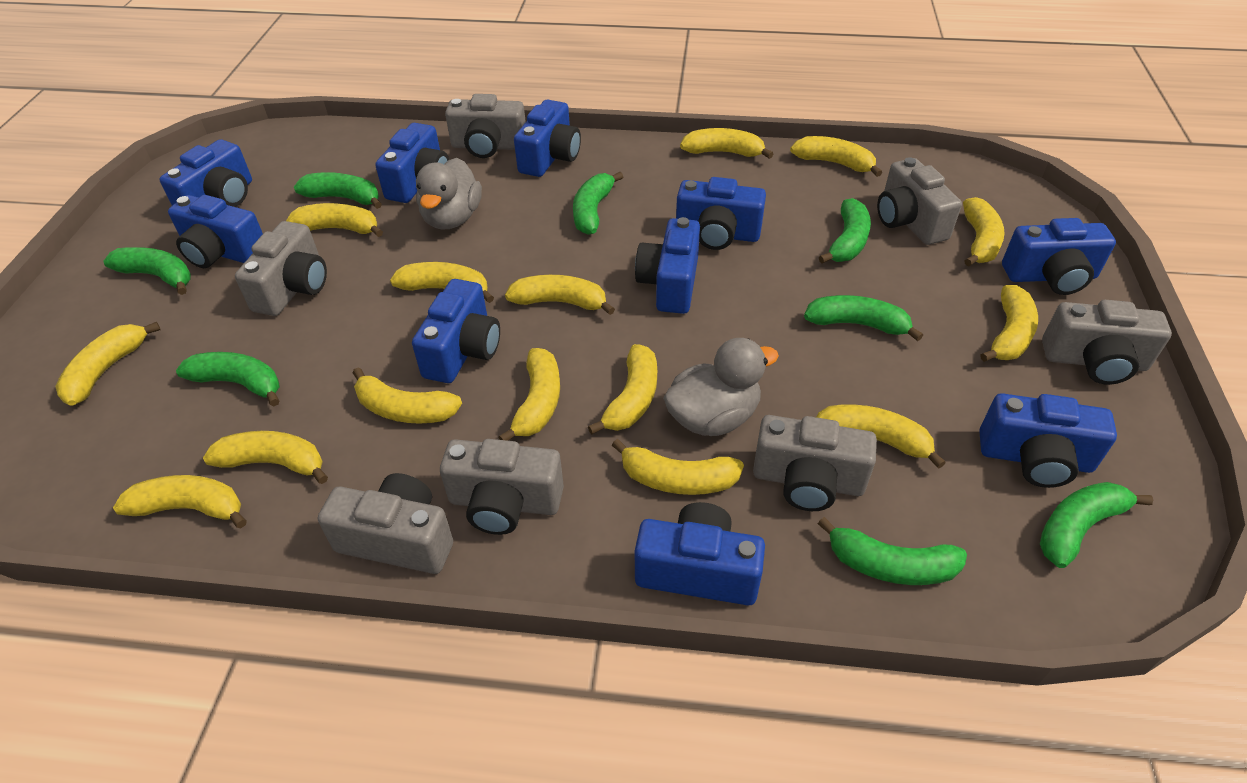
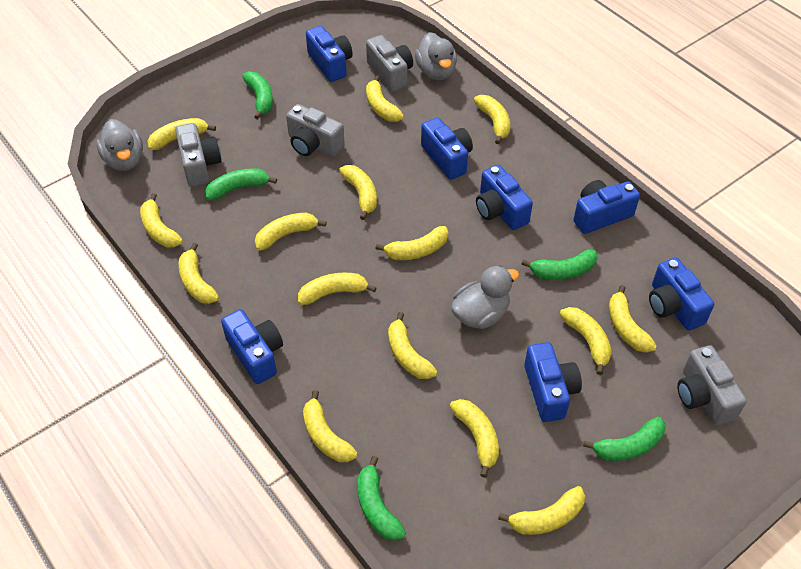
blue camera: [160,139,252,207] [168,195,263,268] [375,123,449,203] [412,279,500,383] [514,99,581,177] [635,217,700,314] [635,502,765,605] [676,177,766,250] [979,393,1117,488] [1002,218,1116,295] = 10 -> [221,309,283,384] [306,26,353,82] [421,117,473,180] [476,165,533,230] [524,342,582,422] [573,180,640,234] [649,258,714,331] = 7
green banana: [104,247,191,295] [176,352,280,407] [294,172,382,209] [573,172,623,235] [804,295,923,341] [818,517,967,585] [819,198,871,264] [1040,482,1153,568] = 8 -> [205,168,277,200] [242,72,273,119] [357,456,406,541] [522,250,598,280] [583,417,666,461] = 5
grey camera: [235,221,327,316] [318,473,453,574] [440,439,564,535] [445,94,526,158] [753,415,877,511] [877,157,962,245] [1042,300,1172,385] = 7 -> [175,123,221,187] [286,104,345,157] [366,35,413,92] [677,345,747,426] = 4
grey duck: [416,158,482,230] [663,338,779,436] = 2 -> [96,119,143,171] [415,32,457,80] [451,266,519,329] = 3

